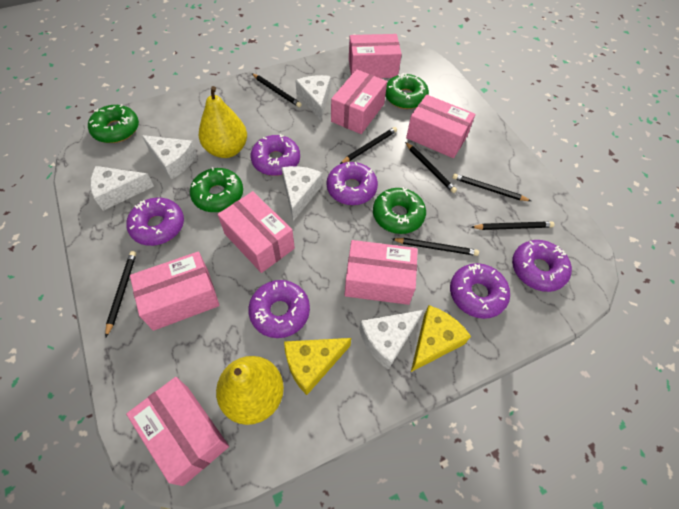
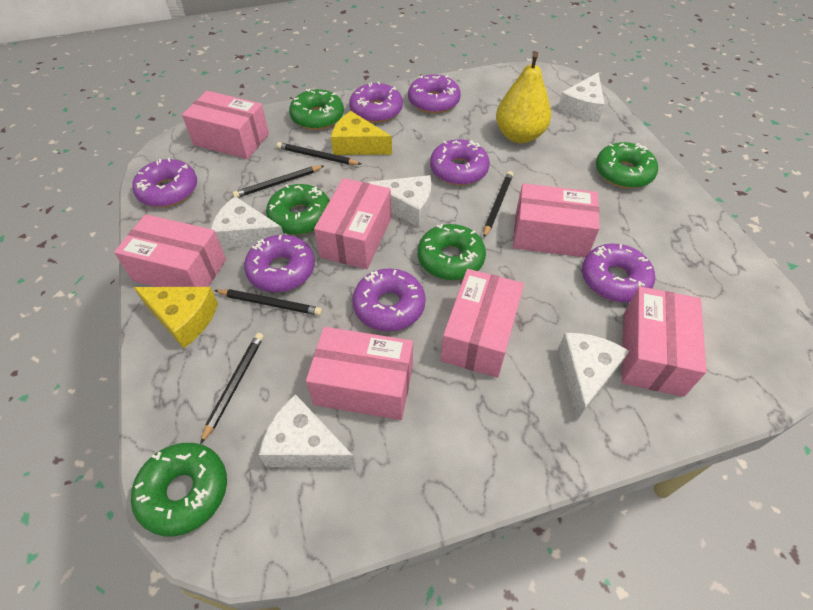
black pencil: [105,251,136,338] [252,73,302,107] [340,127,397,164] [392,238,479,256] [405,142,457,193] [452,174,531,201] [471,221,554,230] = 7 -> [200,333,264,444] [214,289,322,316] [233,166,324,198] [277,142,361,165] [483,171,513,238] = 5
green donut: [88,104,139,143] [190,167,243,212] [373,187,426,234] [385,73,429,109] = 4 -> [131,443,227,536] [266,184,330,235] [289,89,344,130] [417,224,486,280] [596,142,658,188] = 5
purple donut: [126,198,184,246] [248,280,310,338] [251,134,300,176] [326,162,378,205] [450,263,510,319] [512,240,572,292] = 6 -> [132,158,197,207] [244,235,315,293] [349,82,403,123] [352,268,426,331] [408,74,461,113] [430,139,490,185] [582,244,655,303] = 7
yellow pear: [199,86,247,158] [216,356,284,425] = 2 -> [496,52,551,143] = 1

